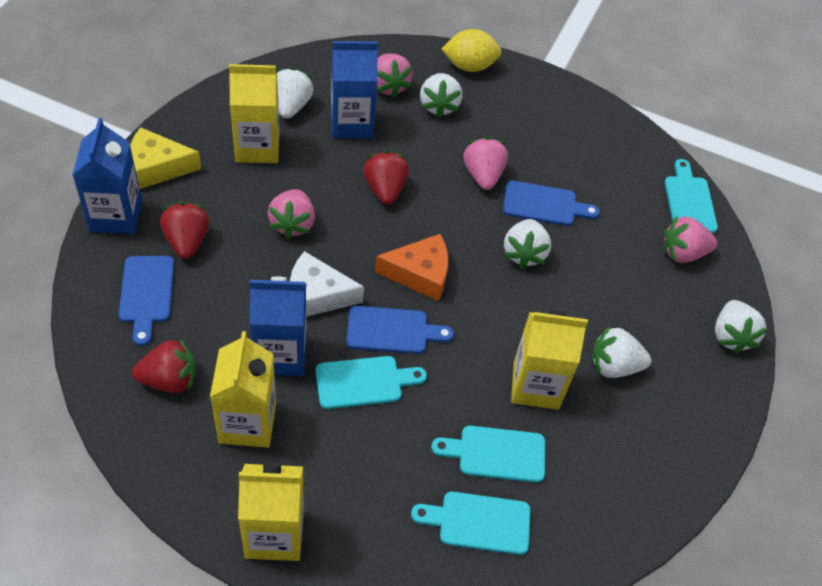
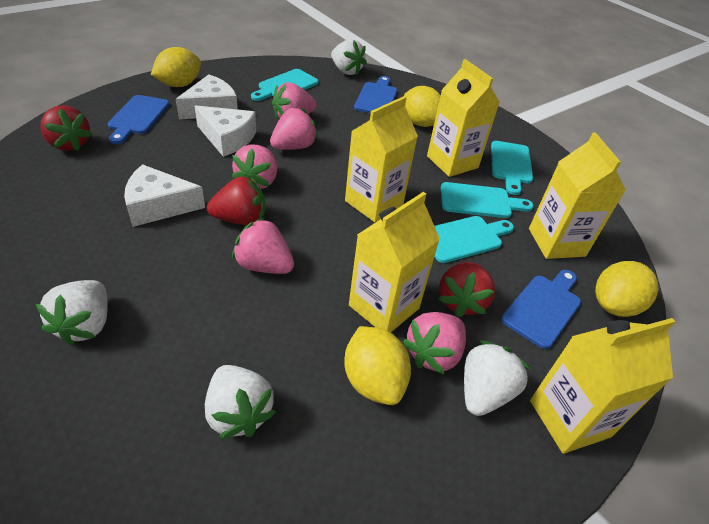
blue carton: [72,118,142,234] [250,276,307,376] [331,41,378,138] = 3 -> none = 0
orange cheese: [375,234,448,301] = 1 -> none = 0
pink strawberry: [268,189,315,239] [377,53,413,98] [464,137,508,190] [663,216,717,263] = 4 -> [232,144,277,189] [232,218,294,274] [270,107,318,150] [272,82,317,120] [403,312,466,375] = 5
white cheese: [290,251,364,317] = 1 -> [124,164,205,227] [176,74,238,119] [194,105,256,157] = 3
white strawberry: [276,67,314,119] [420,73,462,118] [504,219,551,269] [592,326,651,378] [715,300,768,354] = 5 -> [36,280,108,346] [205,365,276,439] [331,39,367,75] [464,341,530,416] = 4
yellow carton: [210,331,276,448] [229,64,280,163] [238,462,304,561] [511,310,588,410] = 4 -> [345,96,418,222] [349,192,440,333] [427,59,500,177] [529,132,626,259] [530,318,676,454] = 5
yellow cheese: [130,127,201,189] = 1 -> none = 0
yellow lemon: [442,29,502,72] = 1 -> [151,47,201,87] [344,326,411,405] [404,86,441,127] [595,261,658,317] = 4

